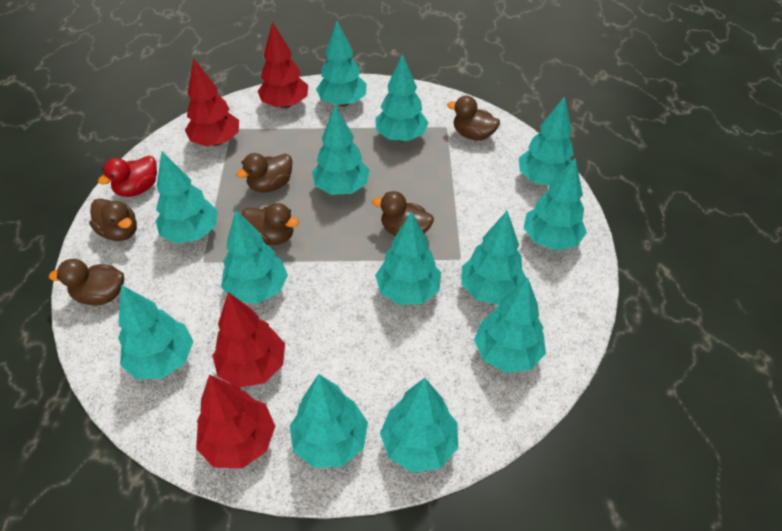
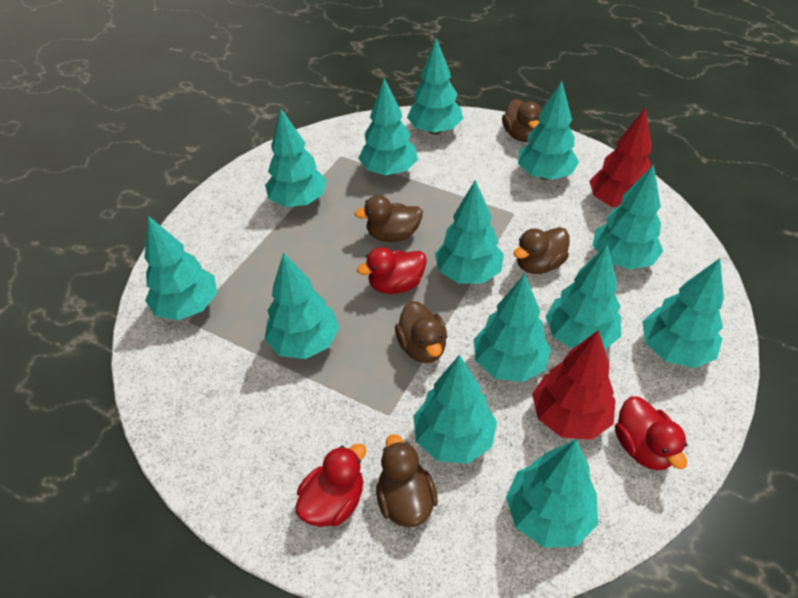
brown duck: [49,259,124,306] [89,198,137,241] [236,153,292,192] [241,203,299,245] [372,191,434,236] [447,96,500,140] = 6 -> [354,195,423,242] [376,434,438,527] [395,301,447,363] [502,99,542,142] [513,227,569,274] = 5
red duck: [98,156,157,197] = 1 -> [295,443,366,527] [357,247,427,294] [615,396,687,470] = 3
red tree: [185,58,239,146] [196,375,275,469] [212,292,285,388] [257,22,308,109] = 4 -> [532,330,616,440] [589,107,652,208] = 2

